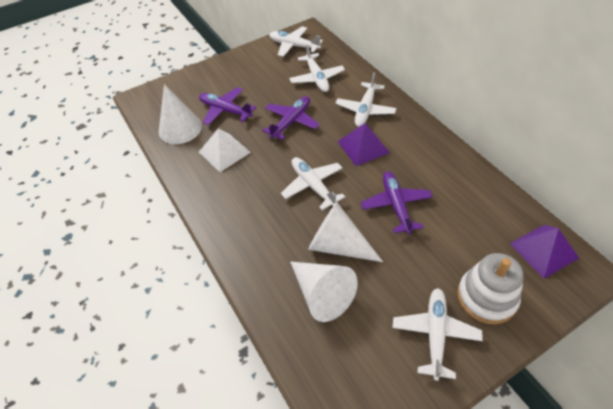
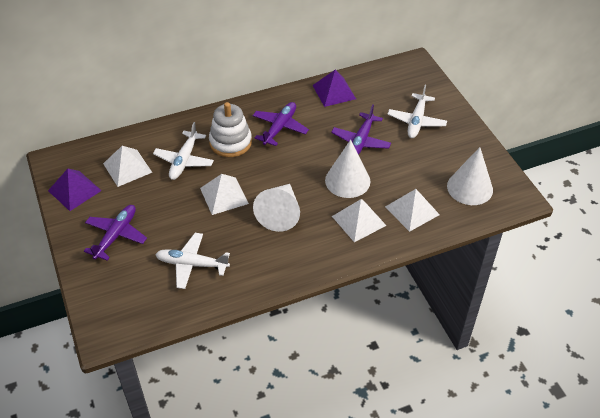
white plane: [269,26,323,57] [281,157,345,210] [289,44,345,92] [336,72,396,127] [393,288,483,381] = 5 -> [153,122,214,180] [155,233,230,289] [387,85,447,138] = 3
white pyramid: [199,129,251,172] = 1 -> [103,146,152,187] [200,174,249,215] [332,199,387,242] [385,189,440,232] = 4

